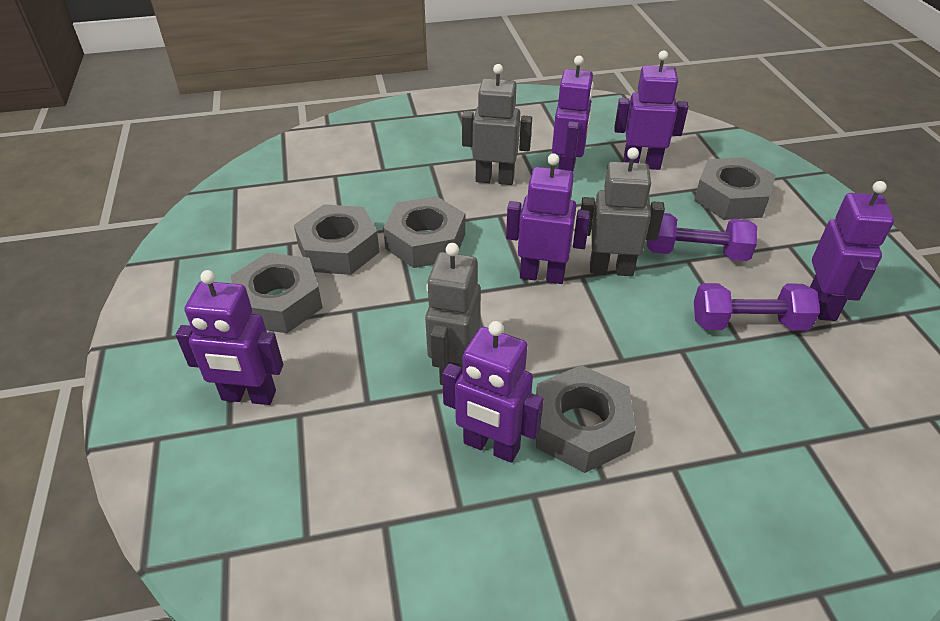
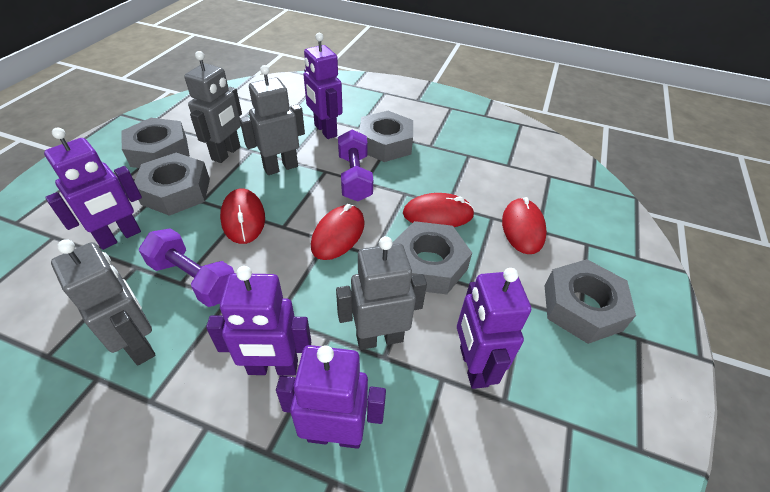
grey robot: [425,243,481,385] [462,64,532,185] [581,147,665,276] = 3 -> [51,239,155,365] [184,51,242,163] [239,65,305,175] [336,236,427,350] = 4
purple robot: [176,270,283,405] [442,321,544,463] [506,153,590,284] [552,56,594,172] [614,50,688,170] [810,181,894,321] = 6 -> [44,128,142,250] [206,266,311,376] [276,345,386,449] [304,33,343,139] [457,268,531,389] = 5
red mouse: none = 0 -> [220,189,265,244] [311,204,365,260] [403,193,475,227] [502,197,547,254] = 4

